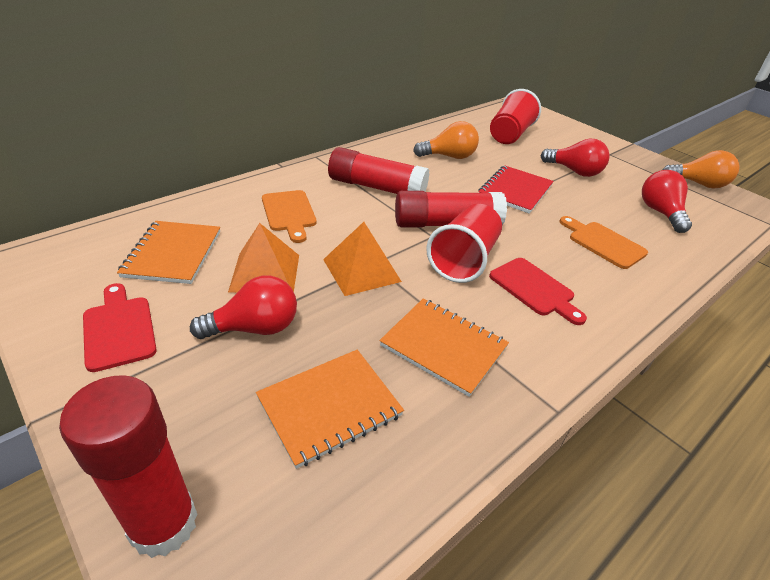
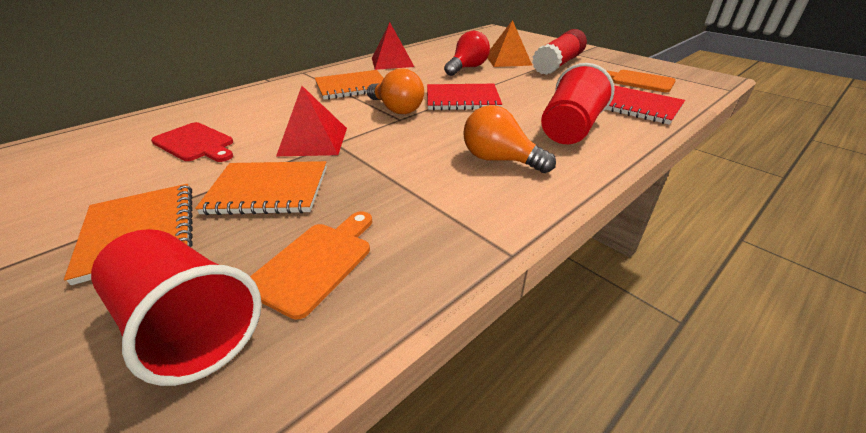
orange pyramid: [228,223,299,293] [323,222,402,296] = 2 -> [487,20,533,67] = 1
red cutting board: [83,283,157,372] [489,258,587,325] = 2 -> [151,122,233,162] = 1
red glue stick: [59,375,198,558] [328,147,429,194] [395,191,507,227] = 3 -> [532,29,587,75] = 1
red light bulb: [190,276,297,339] [541,139,610,177] [642,170,692,233] = 3 -> [444,31,490,76] = 1
red notebook: [478,165,554,214] = 1 -> [427,84,502,110] [605,85,685,125] = 2
red pyramid: none = 0 -> [276,86,347,156] [372,22,414,70] = 2

